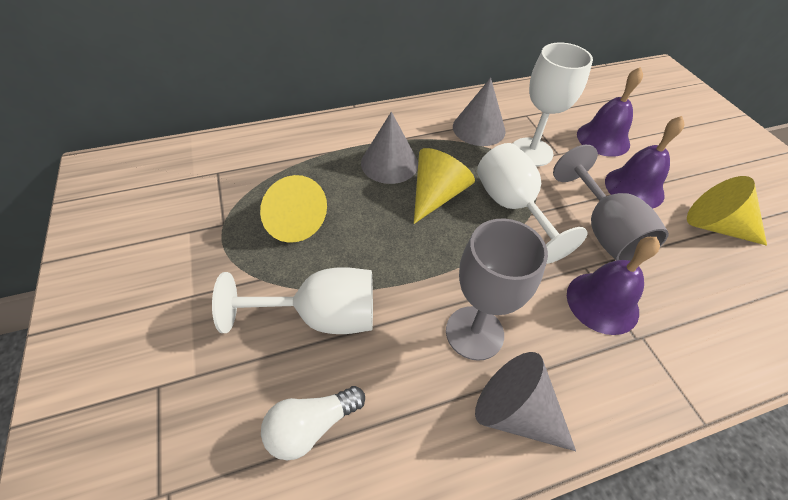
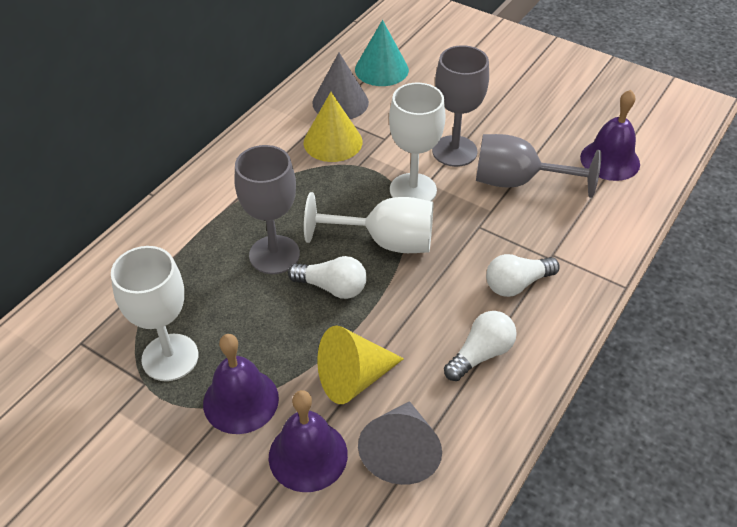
grey cone: [361,112,418,184] [453,78,505,146] [475,352,576,451] = 3 -> [312,53,369,119] [358,401,442,485] = 2
grey goblet: [446,218,548,361] [553,145,669,261] = 2 -> [235,145,300,274] [432,45,489,167] [476,134,601,198] = 3
turquoise cone: none = 0 -> [355,20,409,86] = 1
white light bulb: [261,386,365,460] = 1 -> [288,256,367,299] [444,311,517,381] [486,254,559,297] = 3
yellow cone: [260,175,327,243] [414,148,475,224] [687,176,767,246] = 3 -> [304,92,362,162] [317,325,404,404] = 2

